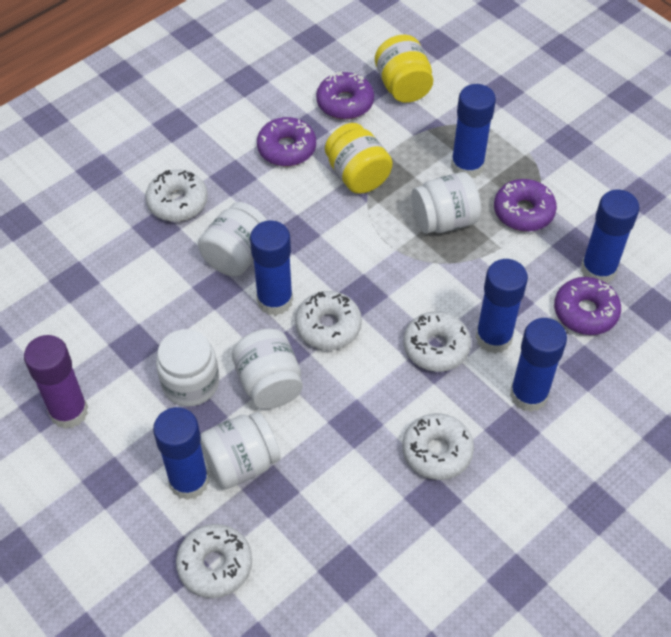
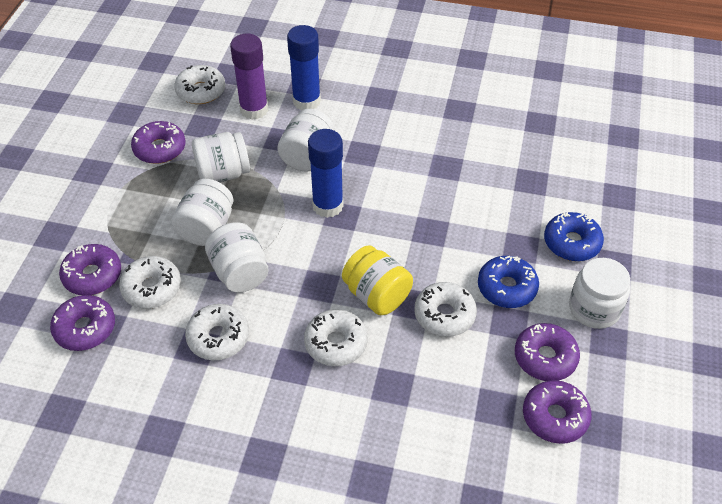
blue donut: none = 0 -> [478,256,539,308] [544,212,604,261] = 2
blue glue stick: [153,407,209,500] [250,220,293,316] [451,84,496,178] [475,259,528,354] [510,318,567,412] [581,190,639,284] = 6 -> [287,25,321,110] [308,129,344,218] = 2
purple donut: [257,117,316,166] [316,71,374,119] [494,179,557,232] [554,277,621,335] = 4 -> [50,295,115,351] [59,244,121,295] [131,121,186,164] [515,323,580,381] [523,380,592,444] = 5
yellow jar: [325,123,393,194] [375,35,433,103] = 2 -> [342,245,413,315] = 1

